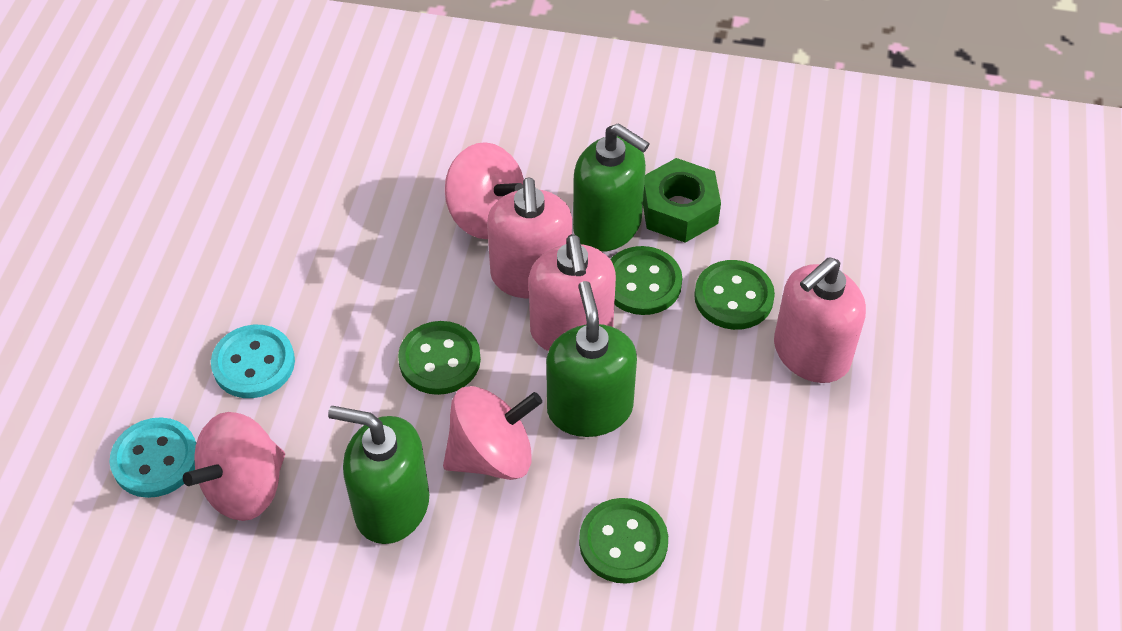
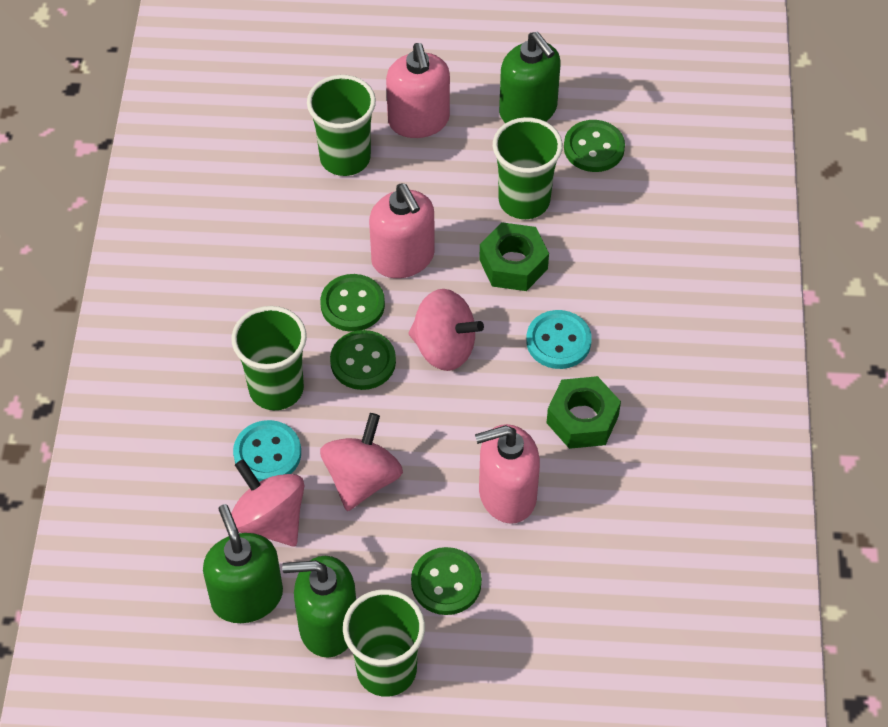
green cup: none = 0 -> [231,306,307,410] [307,75,376,176] [343,589,425,697] [493,117,563,219] = 4
green nut: [643,158,721,243] = 1 -> [479,222,549,291] [547,376,621,449] = 2

